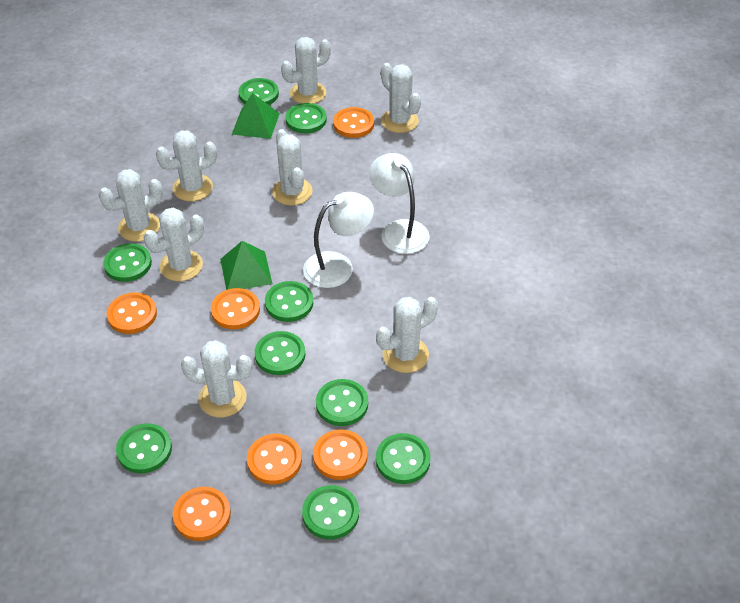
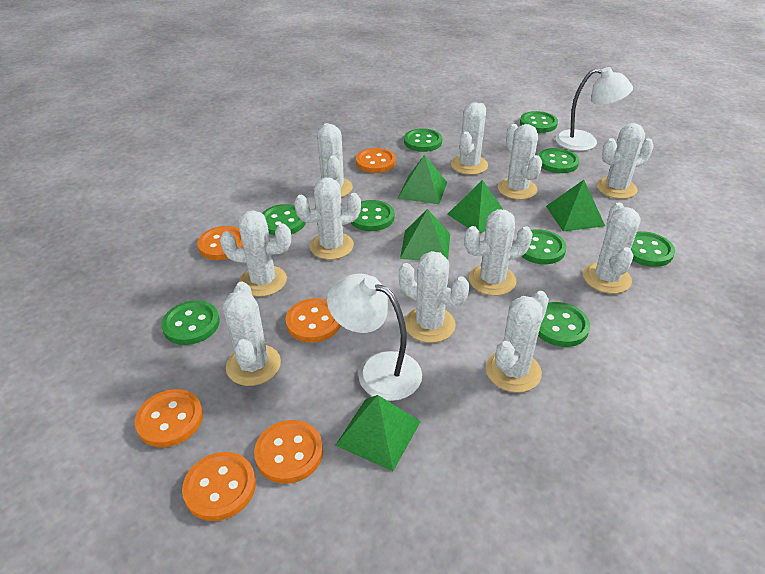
green pyramid: [220,241,272,290] [232,93,280,139] = 2 -> [335,395,421,471] [398,155,447,205] [400,209,450,260] [447,180,503,234] [546,180,605,231] = 5
white cactus: [99,169,163,242] [144,208,204,281] [156,130,217,201] [181,340,252,417] [272,129,313,205] [281,37,331,104] [376,297,438,373] [381,63,421,133] = 8 -> [220,210,291,297] [223,282,281,386] [294,178,361,260] [314,123,353,198] [399,251,469,343] [451,102,488,175] [464,209,533,296] [486,291,549,392] [498,124,542,200] [583,202,641,294] [597,123,653,199] = 11

